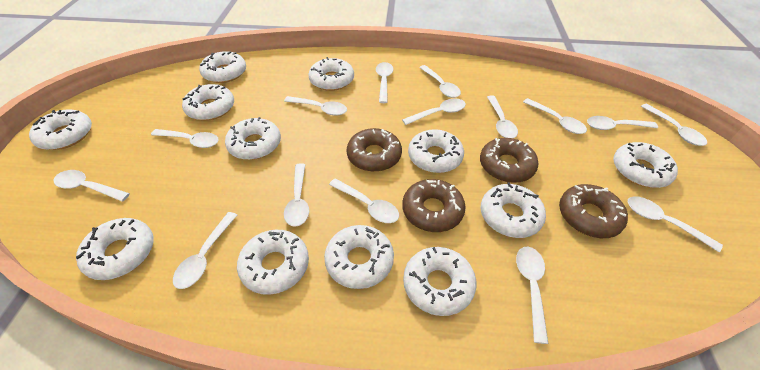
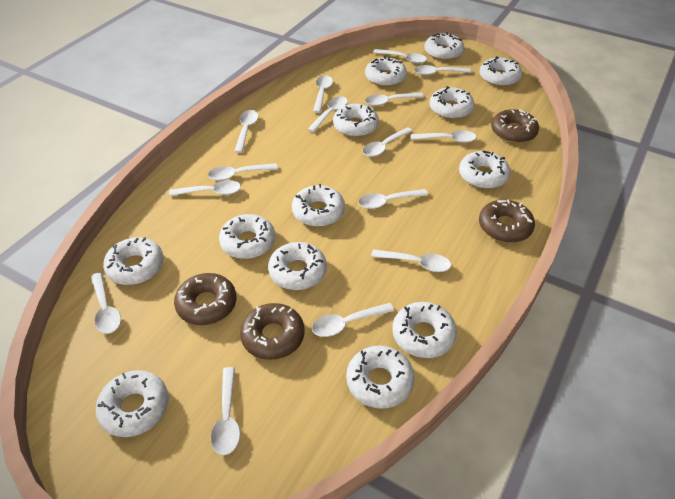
white donut: [29,109,92,150] [76,218,154,280] [182,84,234,121] [199,51,246,83] [225,117,281,160] [237,230,309,295] [308,57,354,91] [324,225,394,289] [403,247,476,316] [408,129,464,173] [481,182,546,238] [613,142,678,188] = 12 -> [96,370,169,437] [103,237,164,285] [219,214,275,259] [268,242,327,290] [292,184,345,227] [333,104,379,137] [346,346,415,409] [365,56,407,87] [392,302,457,358] [424,32,465,60] [429,86,475,119] [459,151,510,189] [479,56,522,86] = 13

